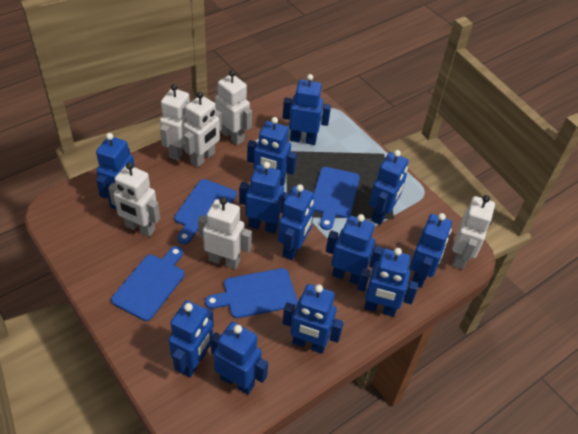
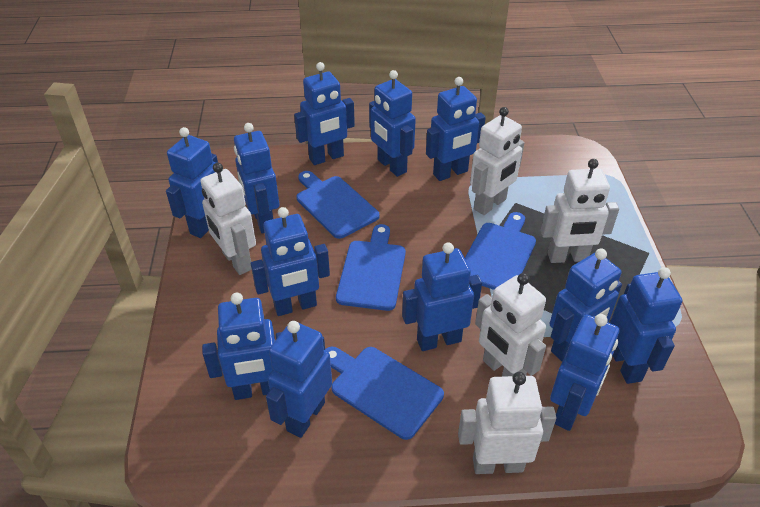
white robot: [108,162,160,237] [160,84,190,161] [183,92,222,167] [198,197,252,269] [215,70,252,145] [452,195,495,269] = 6 -> [200,163,256,275] [458,372,557,474] [470,107,524,215] [475,273,546,377] [541,159,619,263] = 5

